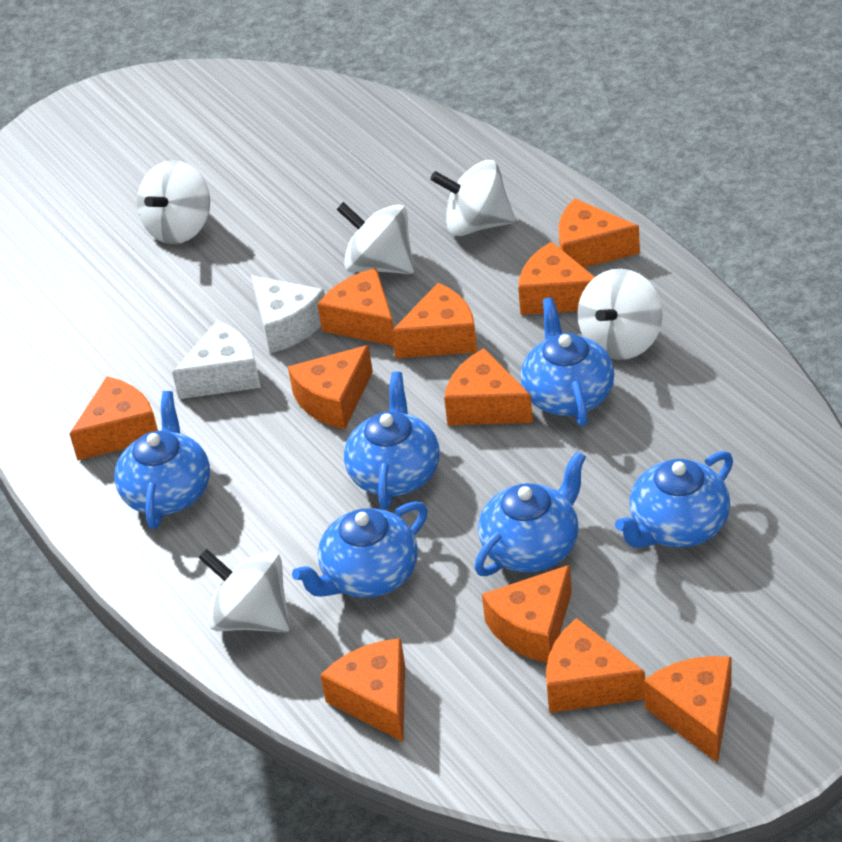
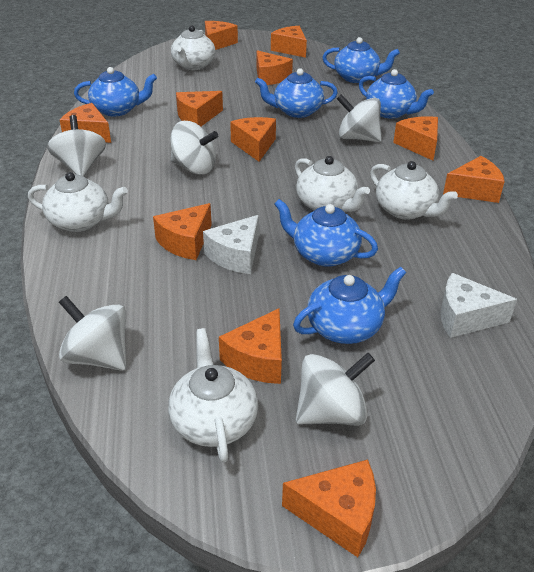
white teapot: none = 0 -> [28,172,128,232] [168,328,258,463] [171,25,216,70] [295,156,370,212] [370,161,458,220] = 5

